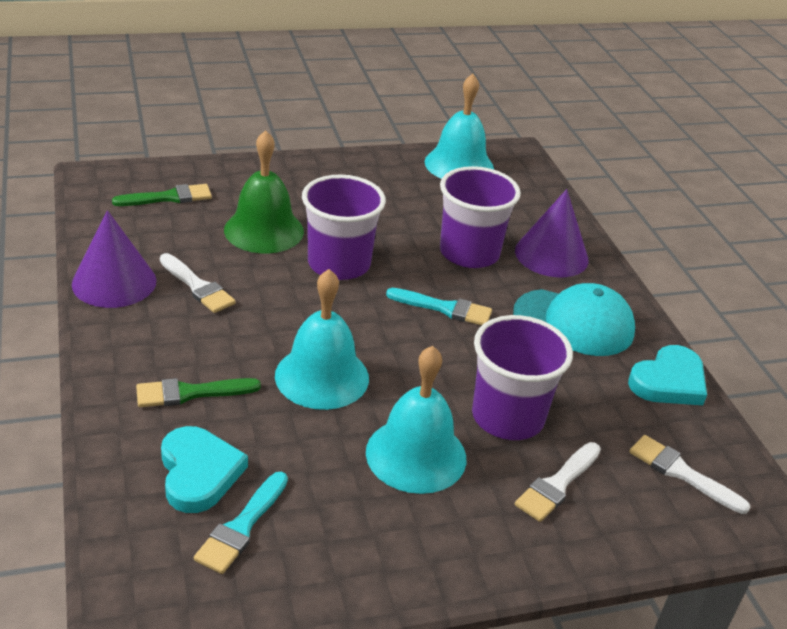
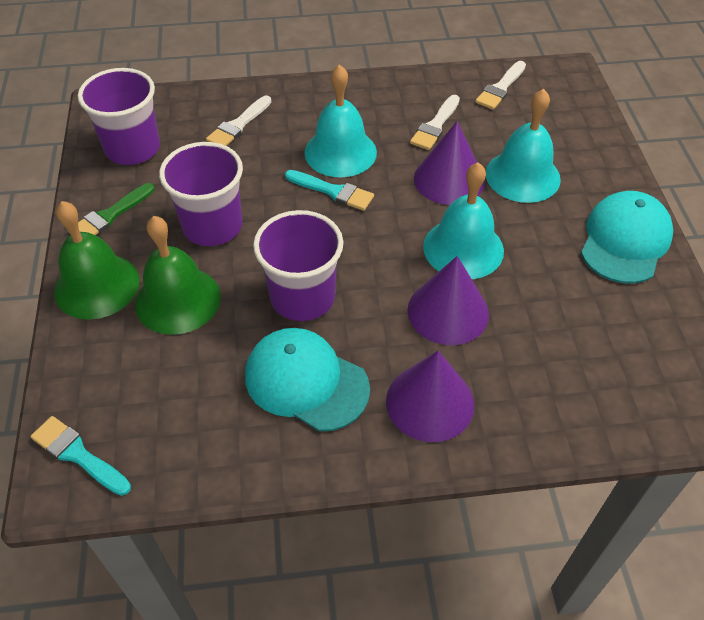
green bell: [224,130,304,253] = 1 -> [54,201,139,320] [135,216,221,335] = 2
green brush: [112,184,212,206] [136,378,261,407] = 2 -> [68,183,155,235] = 1
purple cone: [72,210,156,308] [515,189,589,277] = 2 -> [386,351,474,442] [408,256,489,345] [414,121,485,205] = 3
turquoise cap: [513,283,635,356] = 1 -> [245,328,370,432] [581,191,673,284] = 2
turquoise heart: [161,426,248,513] [628,345,707,405] = 2 -> none = 0

